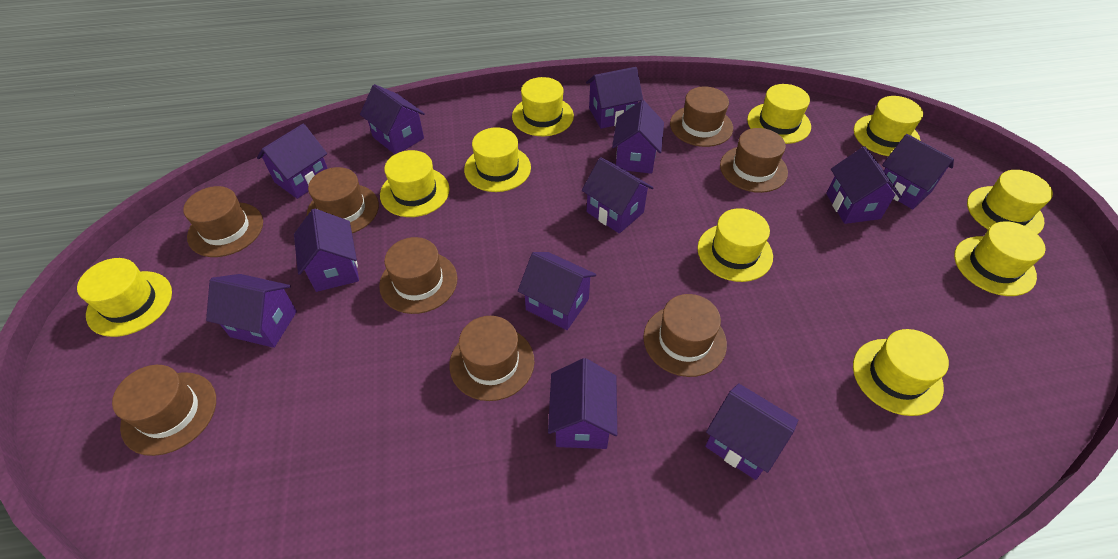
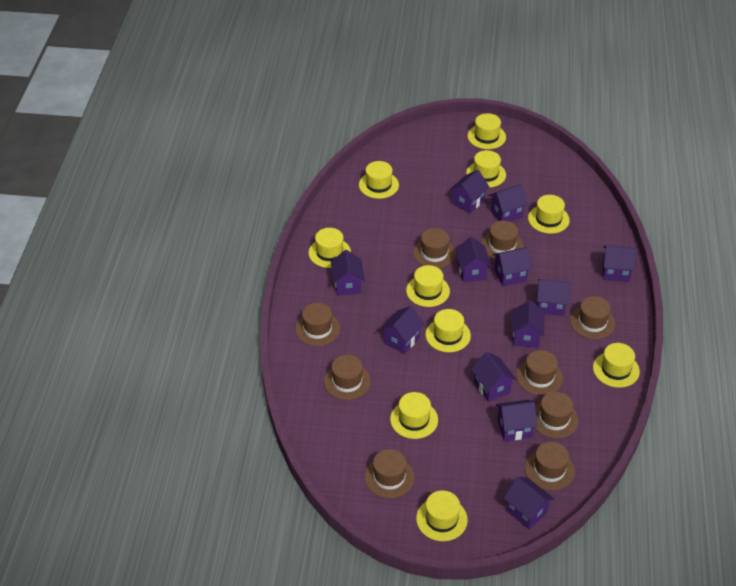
brown hat: [112,365,216,456] [183,186,263,257] [307,167,379,233] [379,237,458,314] [449,316,535,401] [643,294,727,377] [670,87,733,147] [720,128,788,193] = 8 -> [295,303,340,346] [324,355,371,400] [364,449,415,498] [413,228,456,268] [481,221,524,259] [516,350,563,395] [525,442,575,491] [534,392,579,438] [570,296,615,339] = 9

